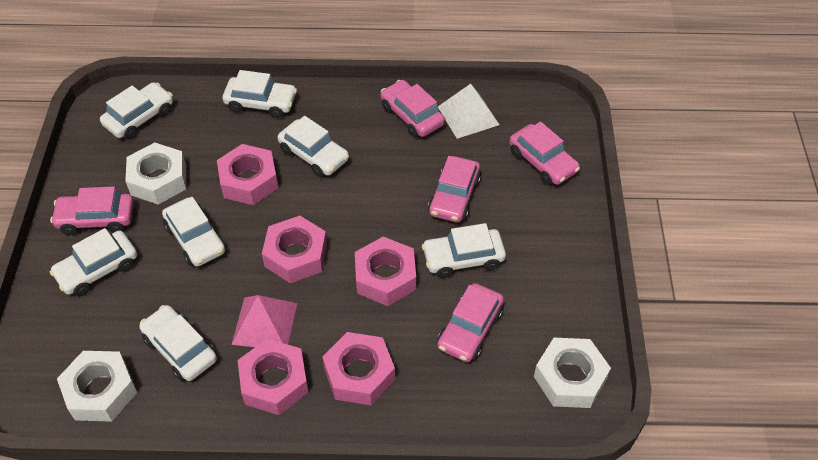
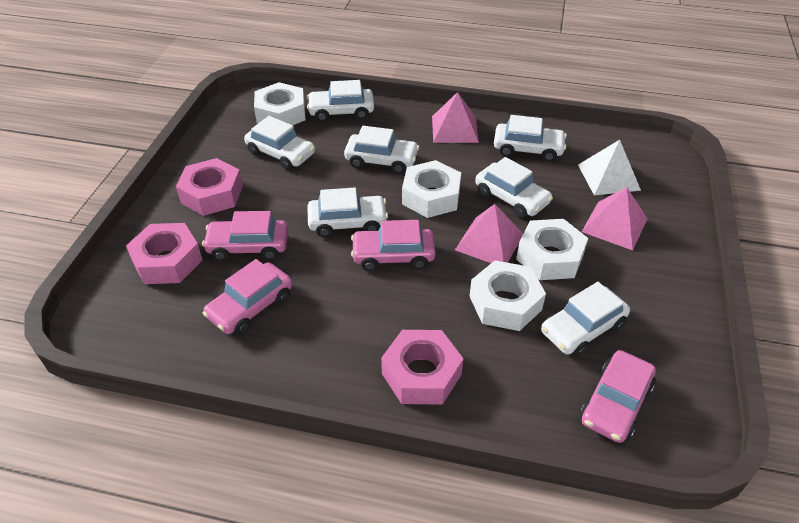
pink car: [50,186,134,235] [380,80,445,138] [428,156,481,223] [437,283,504,362] [509,122,580,185] = 5 -> [202,211,288,261] [202,259,293,335] [351,220,436,271] [580,350,656,443] = 4
pink nut: [217,144,278,205] [238,339,309,415] [262,216,327,283] [322,332,395,405] [355,237,416,306] = 5 -> [126,223,202,284] [176,158,243,216] [381,330,464,405] = 3
pink pyramid: [232,295,297,347] = 1 -> [432,92,479,143] [455,204,523,263] [582,187,648,250] = 3
white nut: [57,351,137,422] [125,143,186,205] [534,338,611,408] = 3 -> [254,82,305,125] [402,160,461,218] [470,260,546,331] [516,219,588,280] = 4

